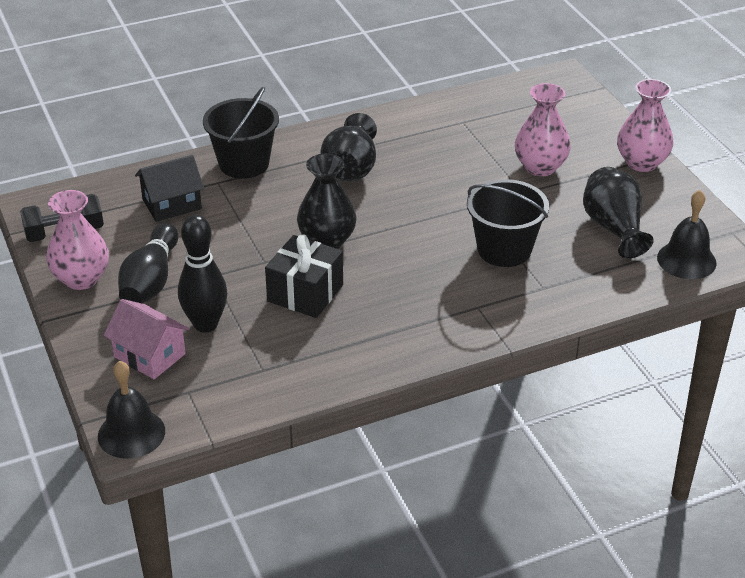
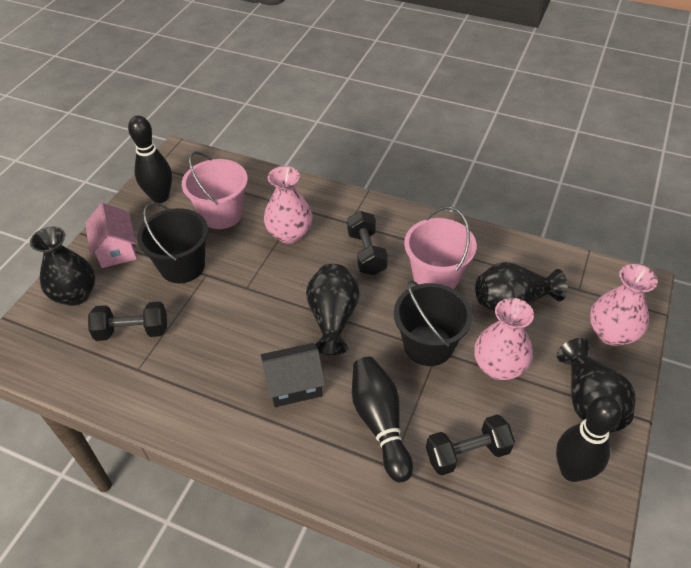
black bell: [98,361,165,459] [657,190,717,279] = 2 -> none = 0
black bowling pin: [118,223,178,303] [178,215,227,332] = 2 -> [128,116,172,203] [352,357,413,482] [556,396,622,482] = 3
black dumbbell: [20,194,104,242] = 1 -> [88,302,167,341] [347,211,388,275] [426,414,515,476] = 3
black gift: [265,234,343,318] = 1 -> none = 0
black vase: [297,153,357,249] [320,113,377,181] [583,167,654,258] = 3 -> [30,226,96,306] [306,264,360,355] [475,262,568,312] [556,338,635,432] = 4
pink bucket: none = 0 -> [182,151,248,229] [404,207,477,289] = 2

